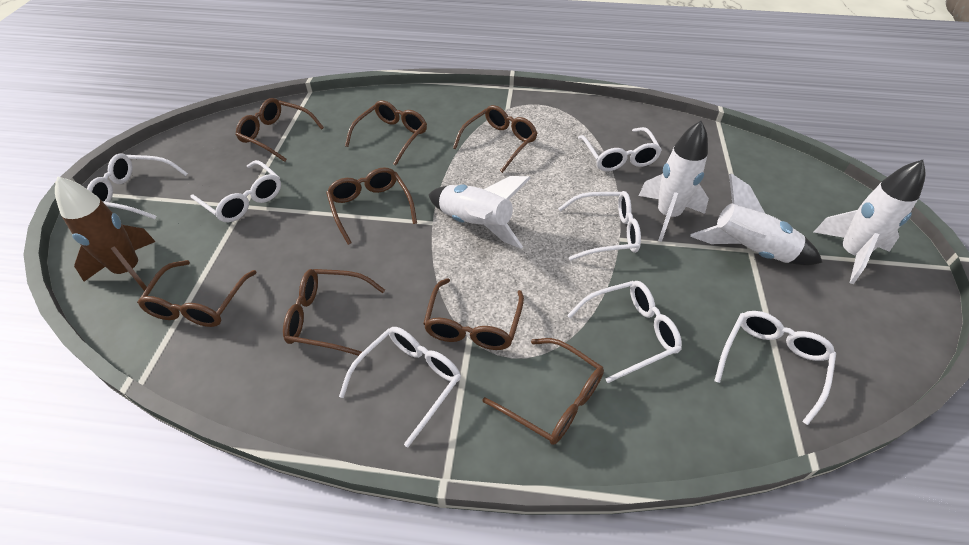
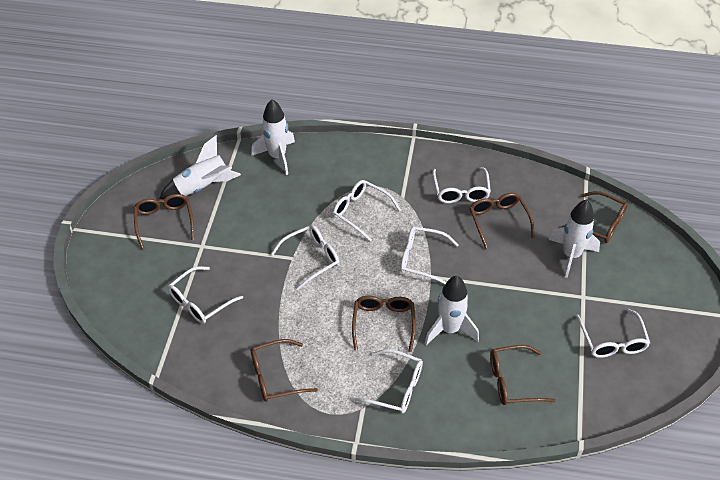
brown glasses: [137,260,257,327] [236,98,324,162] [283,269,385,356] [326,167,417,245] [345,100,427,165] [423,278,524,350] [453,105,538,173] [483,338,604,445] = 8 -> [134,194,194,249] [251,339,318,402] [352,296,416,352] [469,193,535,249] [490,345,556,405] [562,191,628,243] = 6
brown rocket: [55,176,156,291] = 1 -> none = 0

